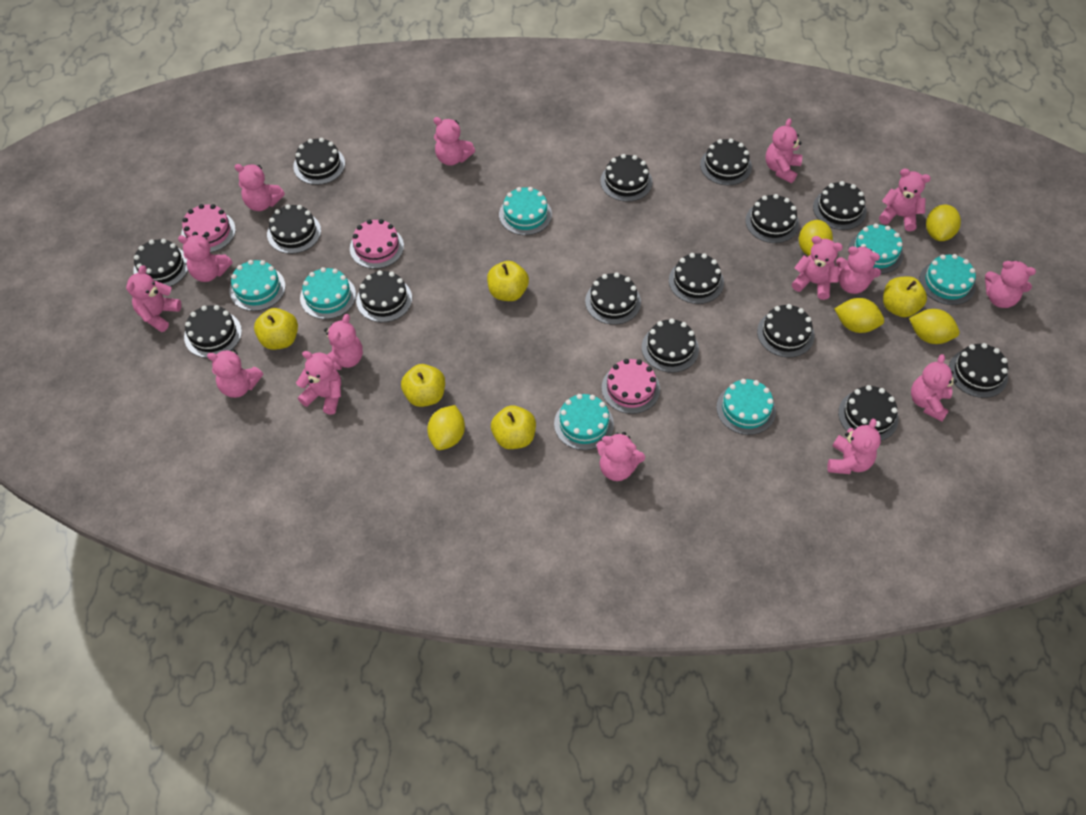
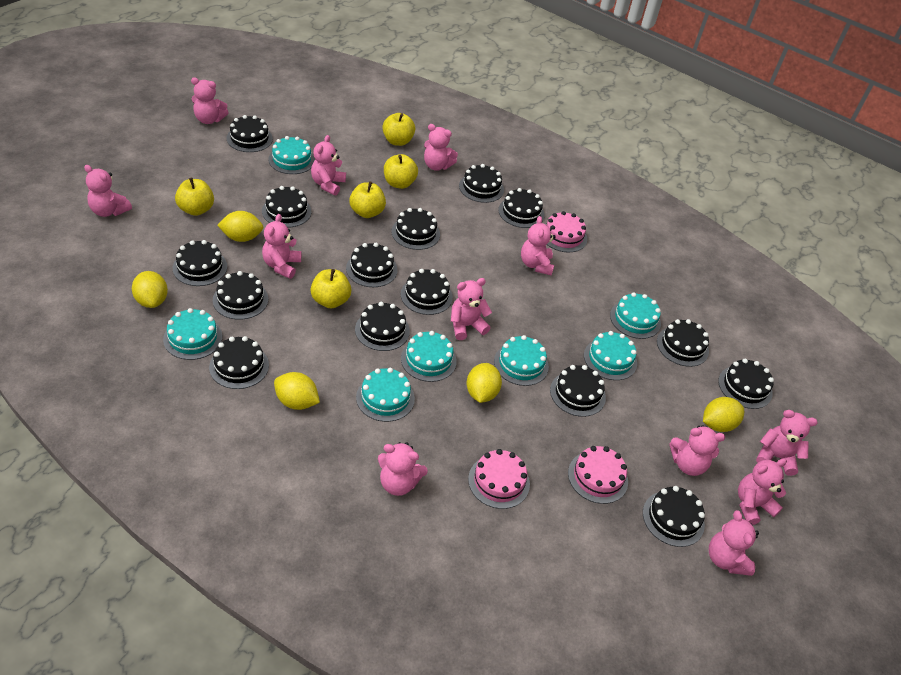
pink teddy bear: [126,265,181,332] [178,235,233,282] [207,349,263,398] [234,164,285,211] [296,351,341,415] [324,314,363,370] [433,117,475,166] [596,432,645,481] [765,118,802,183] [792,236,843,300] [827,419,881,474] [836,246,881,294] [879,168,931,231] [911,354,957,422] [985,260,1036,308] = 15 -> [84,165,132,217] [191,77,229,124] [262,214,301,279] [311,135,346,195] [378,442,428,496] [424,124,458,171] [451,278,492,340] [521,216,556,276] [669,425,725,476] [709,510,759,576] [738,458,787,525] [756,410,817,476] = 12

